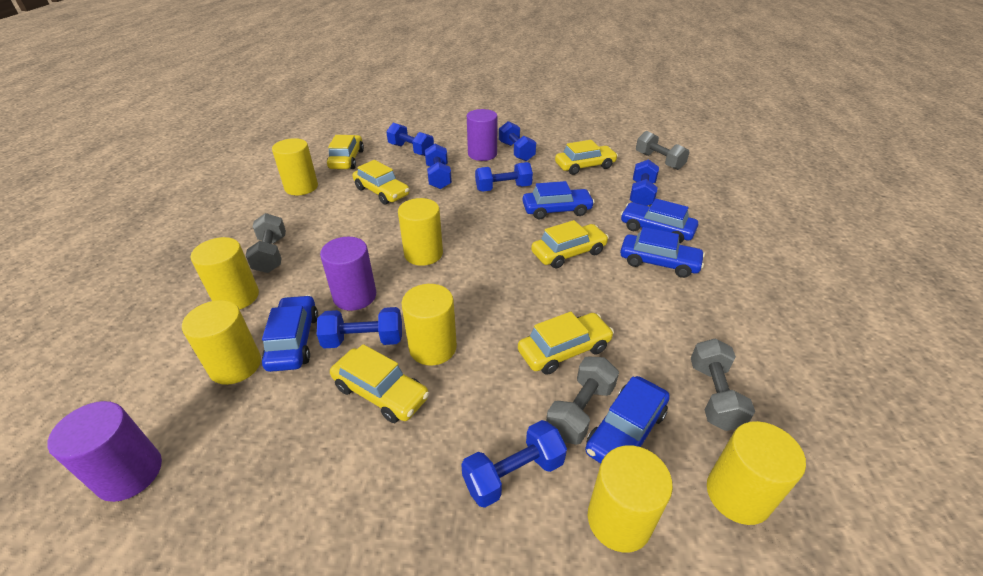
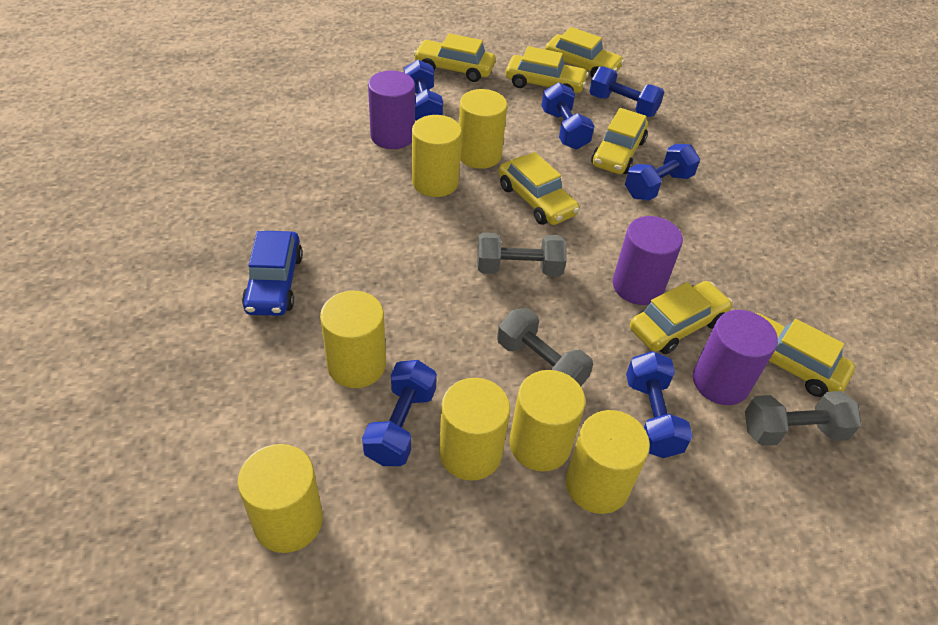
blue car: [262,295,318,372] [522,181,595,219] [585,376,670,463] [620,227,705,278] [621,199,698,243] = 5 -> [242,231,303,316] = 1
blue dumbbell: [317,307,402,349] [386,123,434,156] [425,144,452,189] [461,420,567,508] [475,162,533,192] [499,121,536,161] [630,159,659,206] = 7 -> [362,360,437,466] [404,59,443,121] [541,82,594,150] [589,66,664,117] [625,144,700,201] [626,351,693,458] = 6
grey dumbbell: [246,213,286,273] [546,357,619,445] [636,131,689,170] [691,338,755,431] = 4 -> [477,232,567,276] [497,308,593,386] [745,391,862,446] = 3
yellow car: [327,135,364,169] [330,344,429,423] [353,160,410,205] [518,312,614,375] [531,220,609,268] [555,140,618,175] = 6 -> [414,33,496,82] [498,152,580,225] [506,46,589,93] [545,27,625,78] [592,108,648,174] [630,281,732,354] [756,313,855,397] = 7

